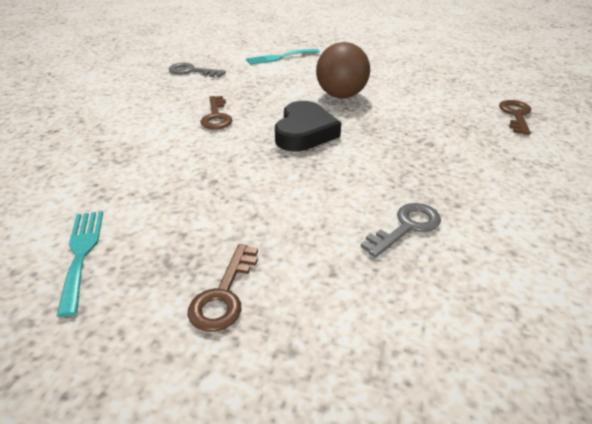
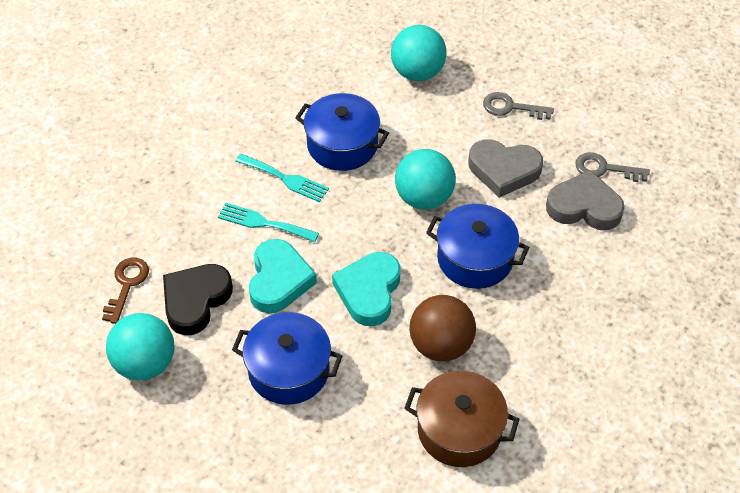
blue pot: none = 0 -> [232,312,342,405] [295,93,389,171] [426,204,529,289] = 3
brown key: [188,244,258,332] [200,96,232,130] [499,100,531,135] = 3 -> [102,258,149,324] = 1
brown pot: none = 0 -> [404,371,520,467] = 1
grey heart: none = 0 -> [468,139,543,198] [546,170,624,230] = 2
turquoise ball: none = 0 -> [106,313,174,380] [391,25,447,81] [395,149,456,210] = 3
turquoise heart: none = 0 -> [249,239,317,313] [332,252,401,326] = 2

